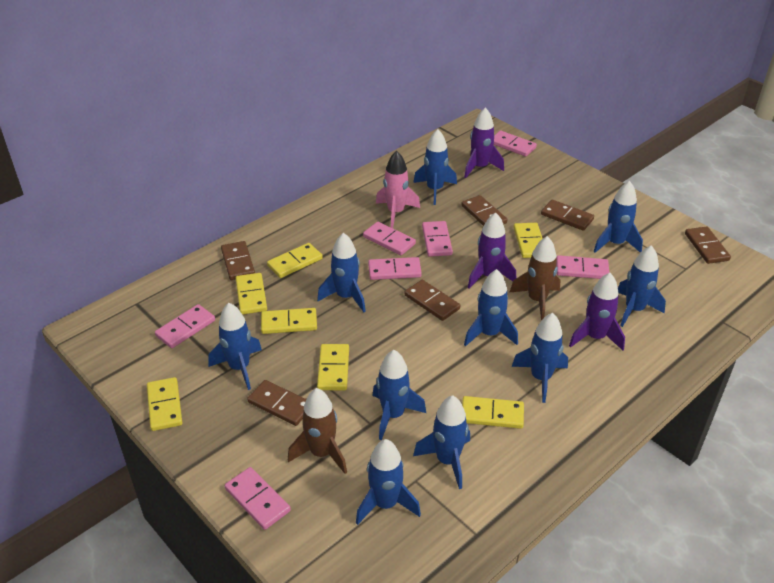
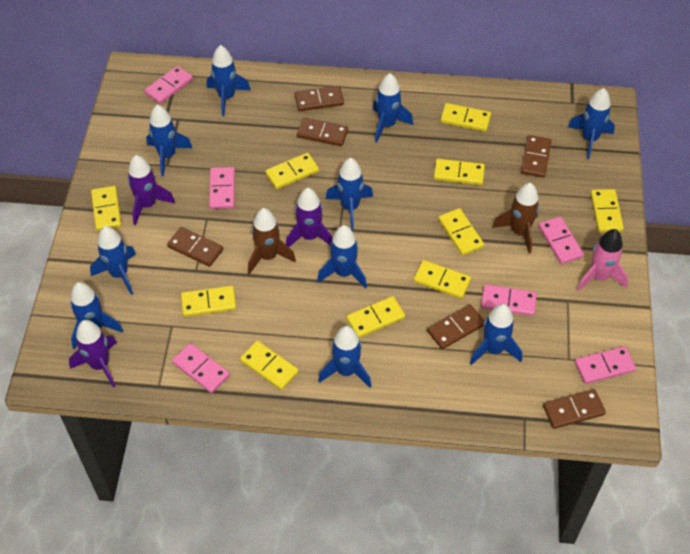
pink domino: [155,304,215,348] [225,467,291,530] [363,222,416,255] [368,257,422,280] [422,221,453,257] [494,131,537,157] [556,255,609,279] = 7 -> [144,66,193,104] [172,343,230,393] [209,167,235,209] [481,284,537,316] [539,217,584,264] [575,346,636,384] = 6
yellow domino: [147,377,182,431] [236,273,267,315] [261,308,317,334] [267,243,323,278] [317,344,349,390] [462,396,524,429] [513,223,543,258] = 7 -> [91,186,121,231] [181,286,236,317] [240,341,299,390] [265,153,319,189] [347,296,405,338] [414,260,471,299] [434,159,485,185] [438,208,484,256] [440,103,491,132] [590,189,624,232] = 10

